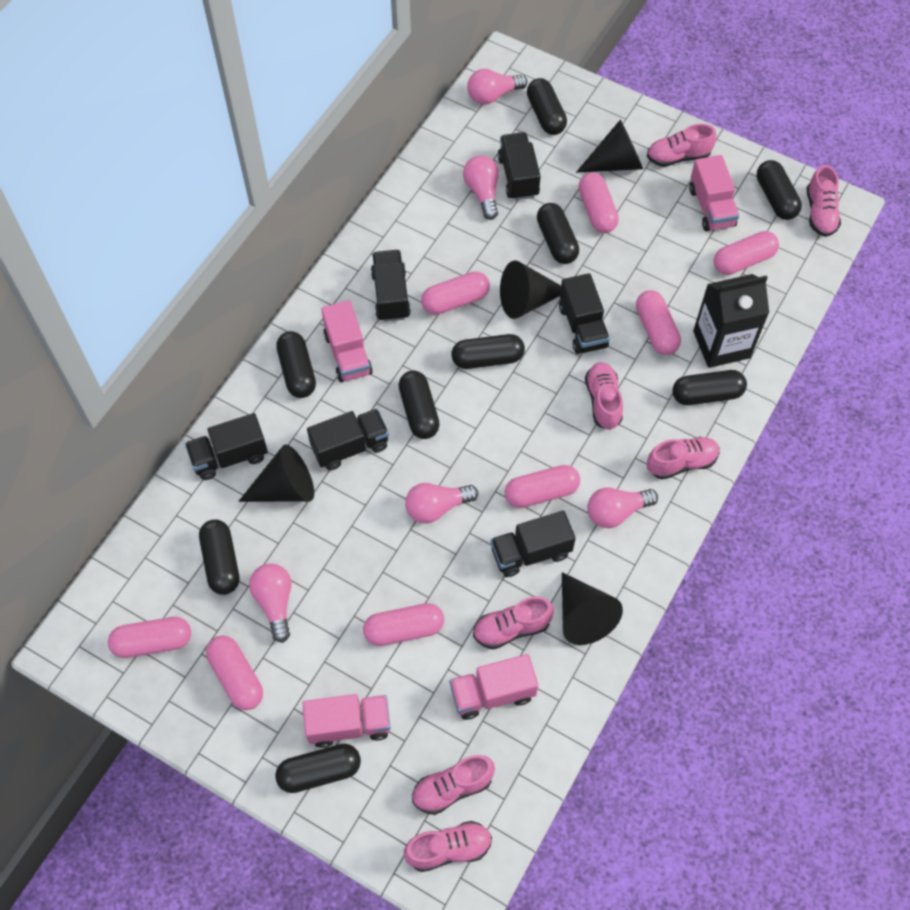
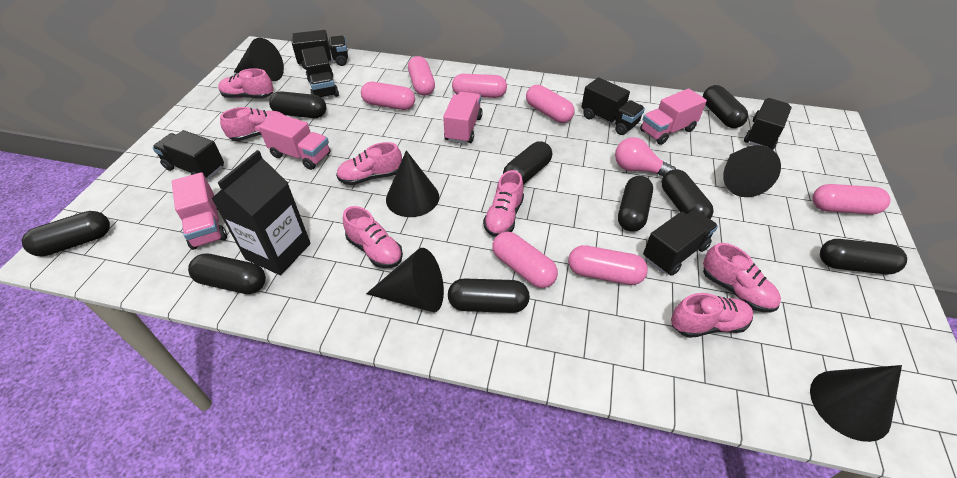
black cone: [238,445,314,502] [500,261,561,319] [562,572,623,645] [576,119,643,173] = 4 -> [234,38,284,81] [366,248,444,312] [386,150,439,217] [723,145,781,197] [810,365,902,442] = 5
pink capsule: [108,617,191,658] [206,635,263,710] [363,603,444,646] [421,271,490,315] [505,465,580,508] [579,172,619,233] [636,290,681,355] [714,231,779,275] = 8 -> [361,82,415,110] [408,56,435,96] [452,74,507,98] [492,231,558,288] [526,85,575,123] [568,245,648,285] [812,184,890,214] = 7
pink light bulb: [249,563,292,643] [405,483,478,524] [463,155,499,220] [467,69,527,104] [587,488,658,528] = 5 -> [615,137,676,177] = 1

